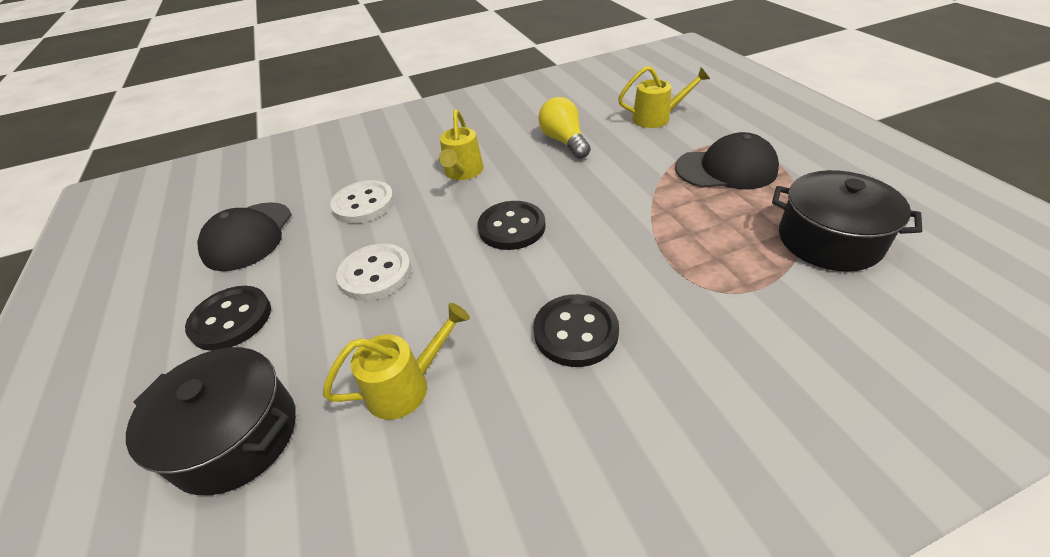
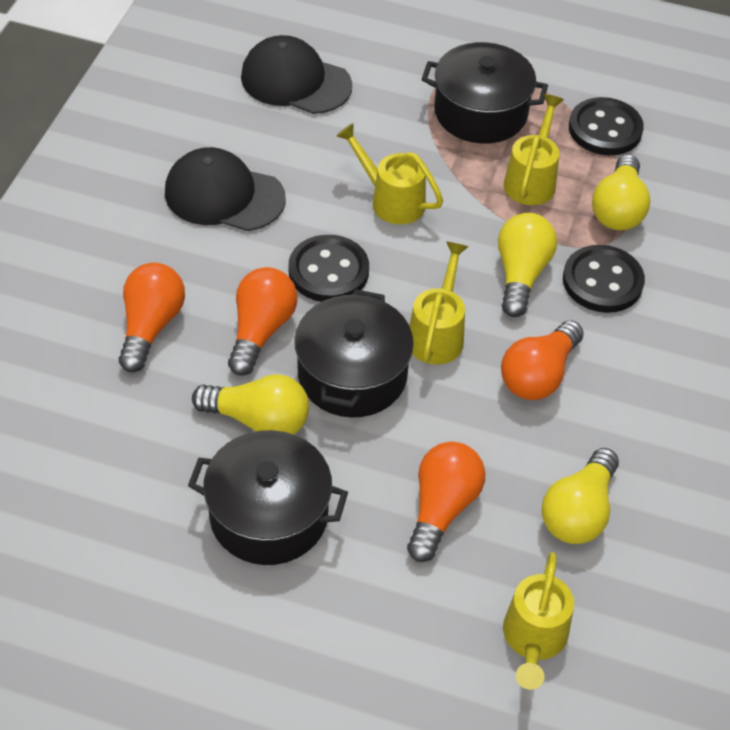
black pot: [126,347,296,495] [772,170,922,272] = 2 -> [188,430,348,565] [294,289,414,417] [422,42,548,143] = 3
orange light bulb: none = 0 -> [119,263,185,372] [228,267,297,376] [407,442,485,562] [501,320,584,400] = 4
white button: [330,180,394,223] [336,244,412,301] = 2 -> none = 0
yellow light bulb: [538,97,591,159] = 1 -> [192,374,309,435] [498,213,557,317] [541,448,619,544] [592,154,650,230] = 4
yellow watering can: [323,303,470,420] [439,109,483,180] [618,66,710,128] = 3 -> [336,123,443,225] [409,241,469,365] [503,552,574,690] [504,94,564,205] = 4

